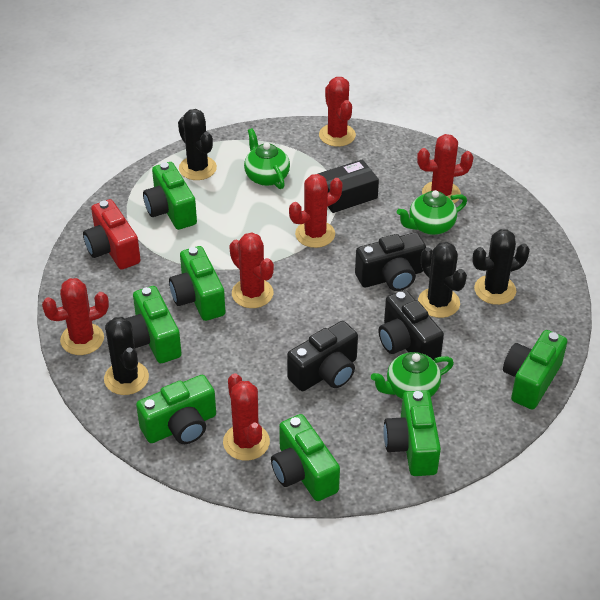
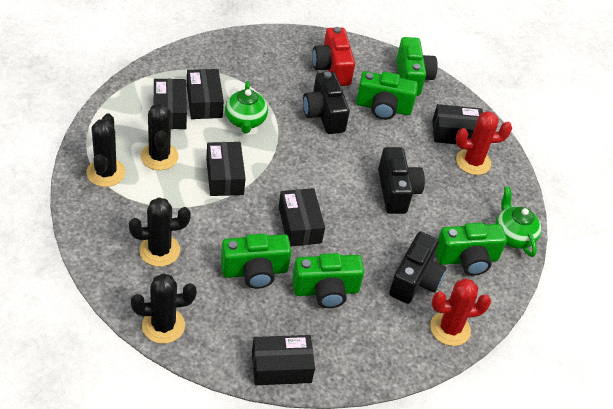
black box: [318,159,379,213] = 1 -> [154,79,187,129] [187,69,224,119] [206,142,246,196] [252,335,315,385] [279,188,325,246] [432,104,483,144] = 6
green camera: [125,286,182,363] [136,375,216,444] [143,162,197,230] [169,246,226,321] [271,414,340,501] [383,390,441,476] [503,330,567,410] = 7 -> [221,234,291,289] [292,253,364,308] [356,71,418,120] [396,37,438,96] [436,223,507,276] = 5
green teapot: [244,128,290,189] [371,352,454,399] [397,190,467,235] = 3 -> [225,81,268,134] [495,186,541,257] = 2
red cactus: [42,278,109,355] [223,373,270,461] [229,232,274,308] [289,174,343,248] [319,77,356,147] [417,134,474,204] = 6 -> [430,278,491,346] [455,111,512,175] = 2

